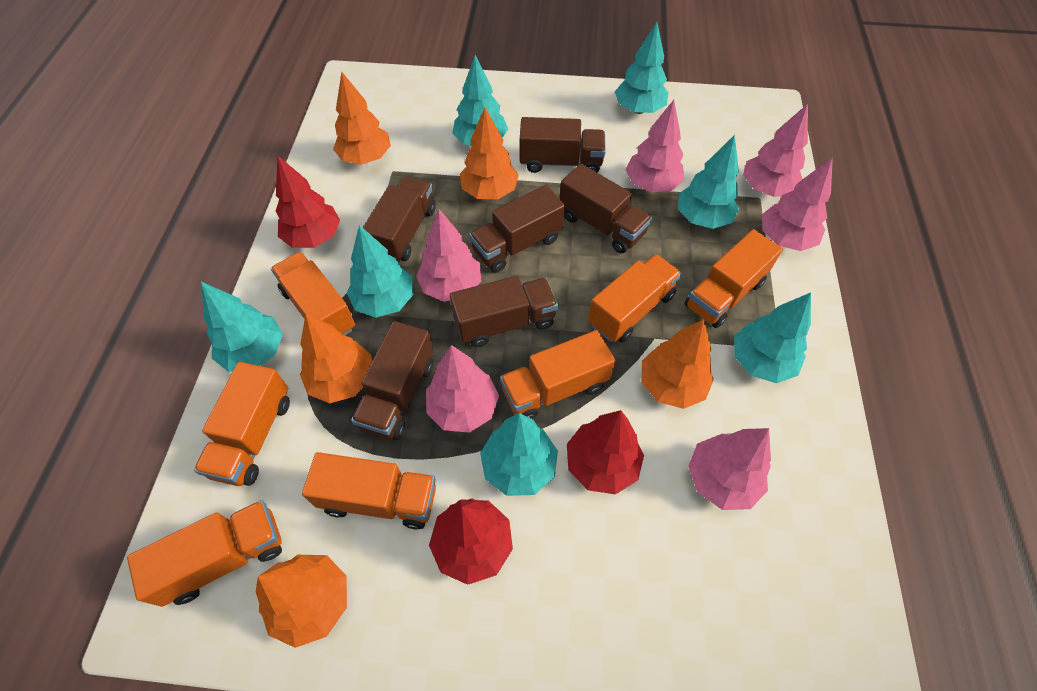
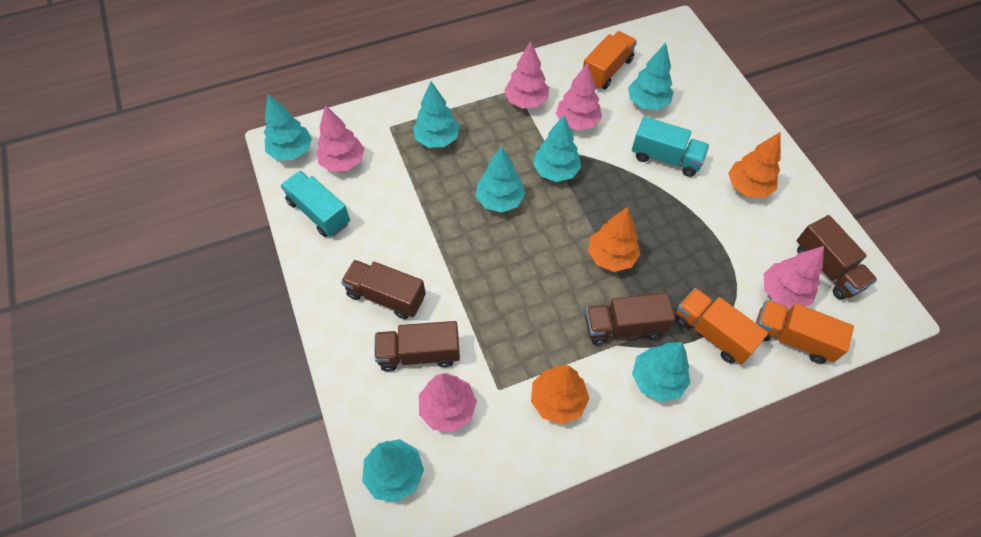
brown truck: [351,321,434,440] [363,176,436,262] [450,276,558,347] [469,185,565,272] [520,117,606,173] [559,164,652,253] = 6 -> [341,260,426,319] [375,321,460,371] [585,293,675,345] [797,215,877,300] = 4
orange tree: [256,555,347,648] [300,314,372,403] [333,72,391,165] [460,108,519,199] [642,319,714,409] = 5 -> [531,365,590,424] [588,207,640,272] [728,132,781,198] = 3
orange truck: [127,500,282,607] [194,362,290,486] [271,252,355,335] [302,452,436,529] [500,330,616,419] [588,254,682,342] [685,229,783,328] = 7 -> [583,31,637,90] [675,288,768,364] [756,300,854,364] = 3
pink tree: [416,209,481,302] [426,345,499,433] [625,100,684,192] [688,428,771,510] [743,104,808,197] [762,157,833,251] = 6 -> [316,105,364,172] [419,373,477,432] [504,41,549,108] [556,63,602,131] [764,246,824,308] = 5
red tree: [276,156,340,248] [429,499,513,585] [567,410,644,494] = 3 -> none = 0
turquoise truck: none = 0 -> [280,171,350,237] [632,116,709,177] = 2

